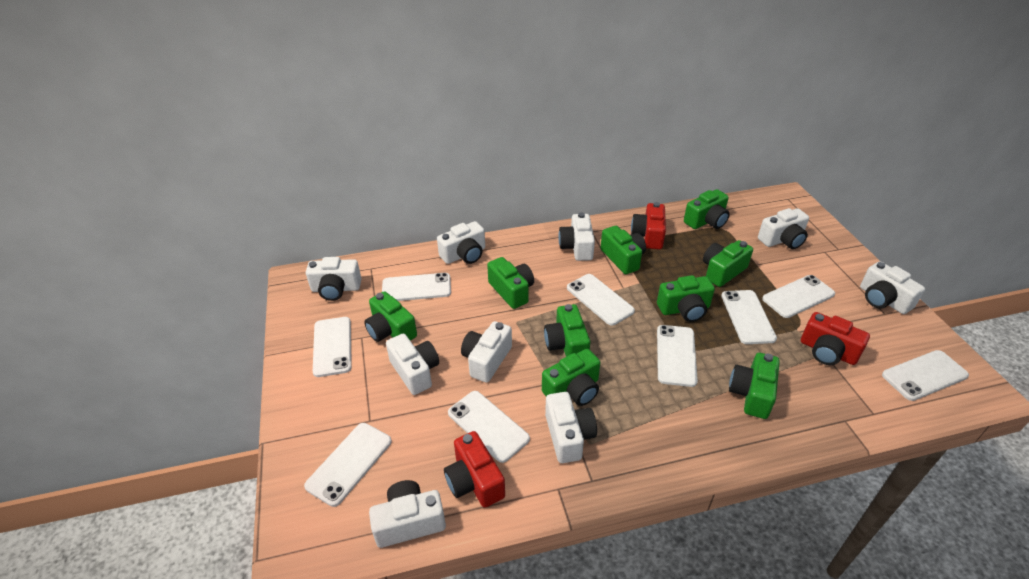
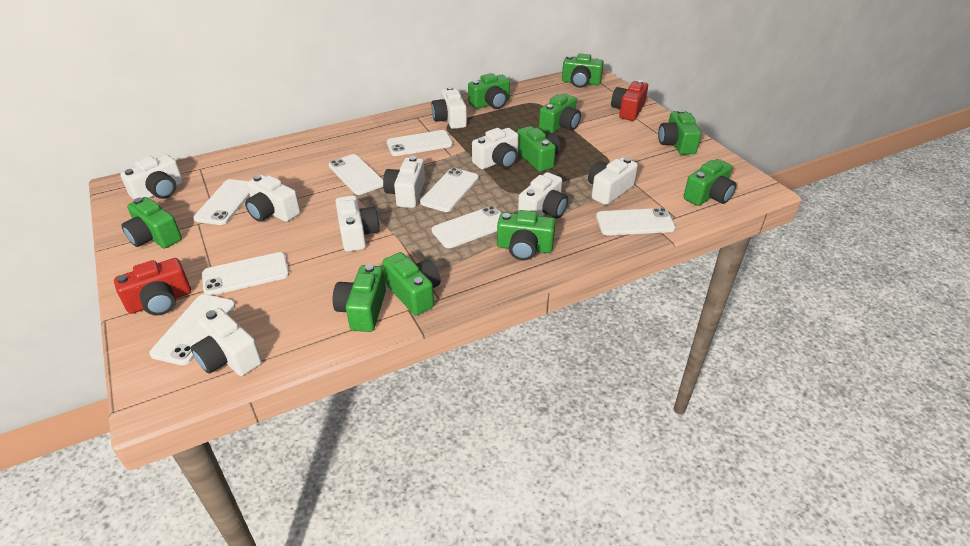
green camera: [364,291,417,342] [487,257,534,309] [542,349,600,406] [544,304,590,357] [600,226,646,274] [657,275,715,322] [684,189,730,229] [703,240,753,287] [729,353,780,419] = 9 -> [121,197,182,248] [333,264,386,332] [382,252,441,315] [468,73,510,109] [497,210,556,260] [517,126,560,172] [539,94,581,133] [562,53,604,88] [658,109,701,155] [683,159,736,206] = 10
red camera: [444,431,505,508] [631,202,666,249] [801,312,870,365] = 3 -> [114,258,191,315] [611,80,648,121] = 2
white phone: [304,423,392,507] [313,317,352,377] [382,273,451,301] [448,391,530,463] [567,274,635,326] [657,325,698,387] [721,290,777,344] [762,275,835,318] [882,350,969,401] = 9 -> [149,294,235,365] [193,179,250,225] [202,252,289,295] [329,154,383,195] [387,130,453,156] [420,168,479,212] [432,206,501,248] [596,208,676,236] = 8

